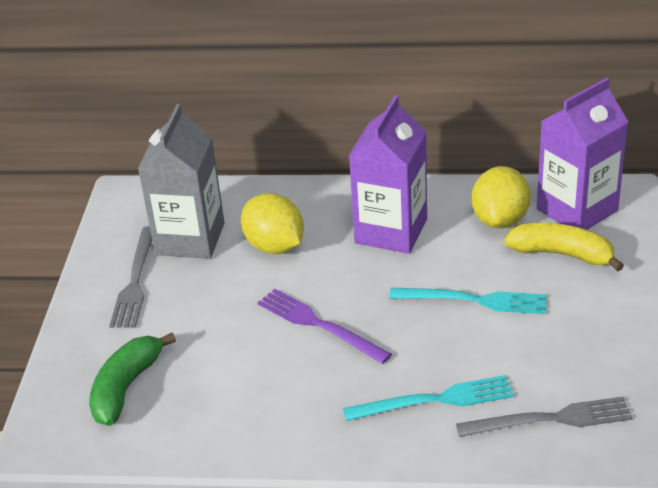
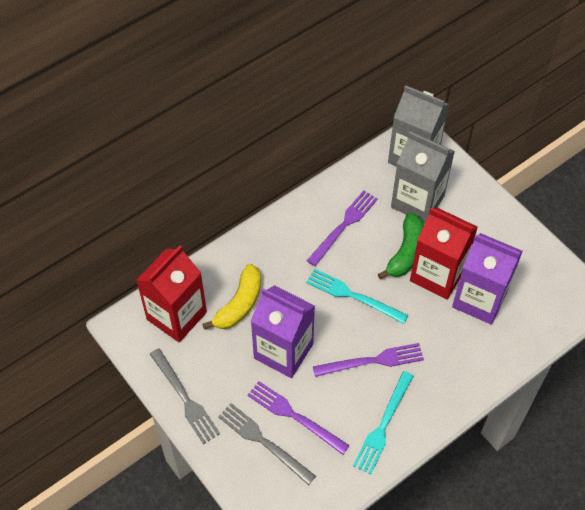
grey carton: [138,104,224,259] = 1 -> [388,85,449,167] [391,131,455,224] = 2
purple fork: [257,289,392,364] = 1 -> [247,381,350,455] [307,190,378,266] [313,343,424,377] = 3
red carton: none = 0 -> [136,245,207,343] [410,207,478,300] = 2
yellow lemon: [241,193,304,254] [472,166,531,228] = 2 -> none = 0

